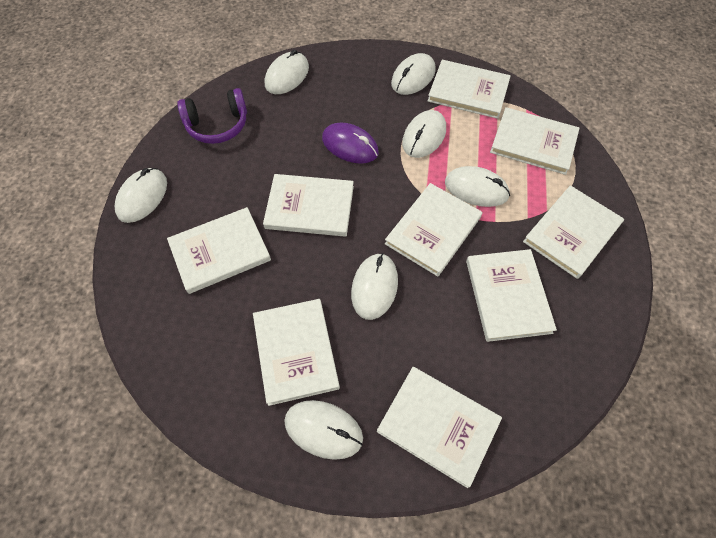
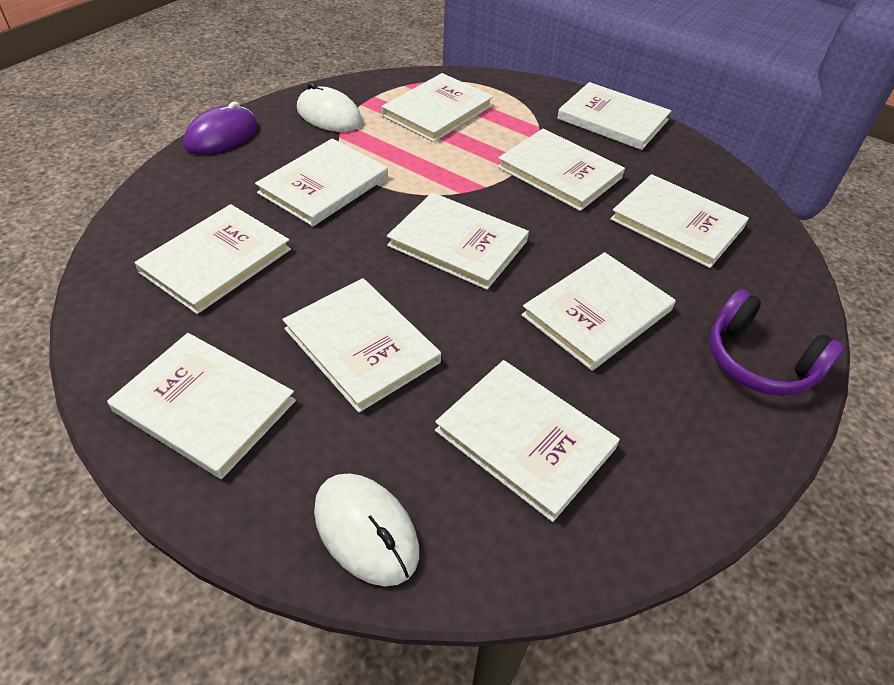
white book: [167,207,271,294] [253,299,340,406] [263,174,354,237] [377,367,502,488] [385,183,482,276] [428,60,511,119] [466,249,557,342] [490,107,580,175] [523,185,624,279] = 9 -> [107,333,296,479] [134,204,291,314] [255,138,388,227] [282,278,441,413] [382,73,493,142] [387,192,529,290] [435,360,620,522] [497,129,625,211] [521,252,676,371] [557,82,671,150] [610,174,749,268] = 11
white mouse: [115,168,167,223] [265,50,309,94] [284,400,363,460] [351,253,398,320] [391,53,436,95] [402,110,446,158] [445,166,510,207] = 7 -> [297,83,362,132] [314,473,419,586] = 2

